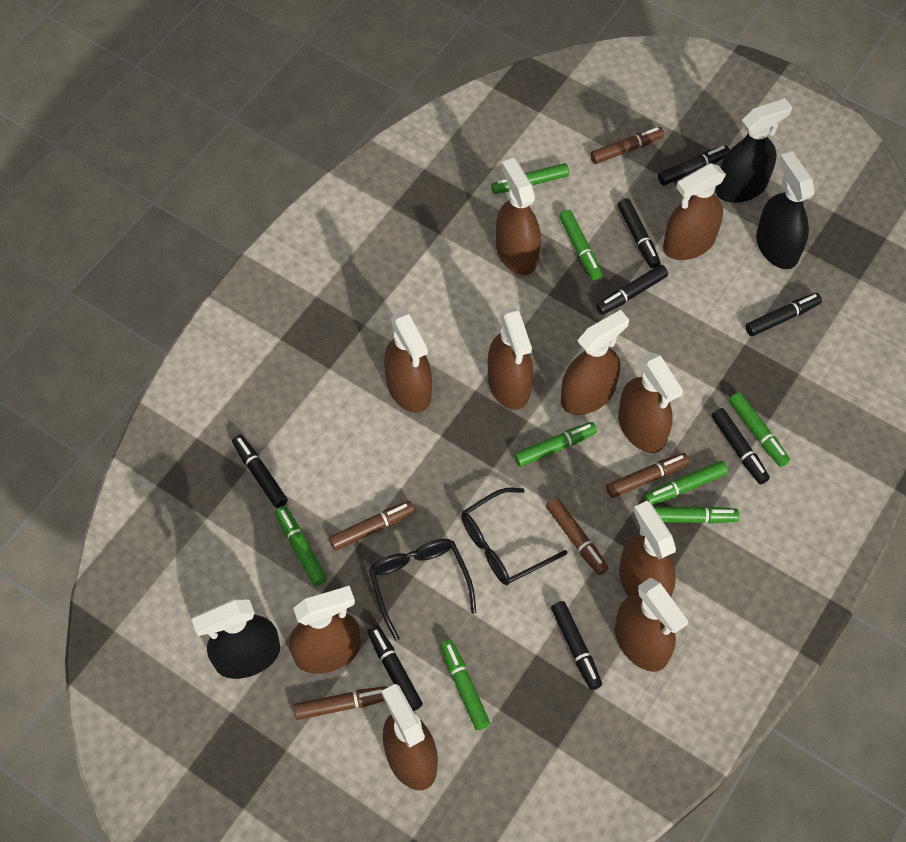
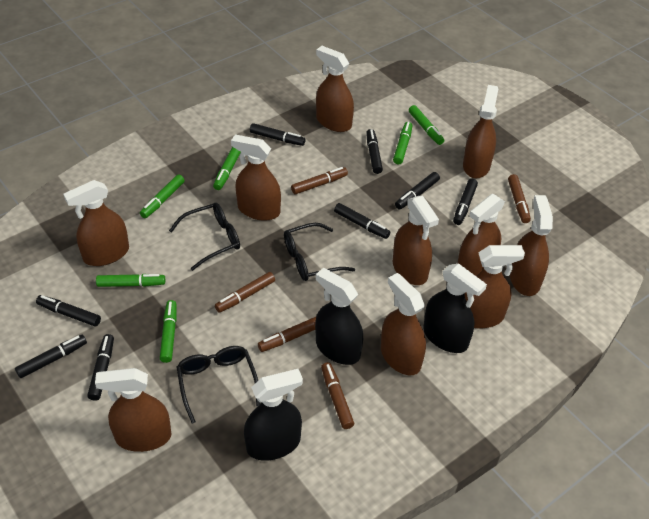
black glasses: [369,539,476,641] [461,488,567,585] = 2 -> [169,203,240,271] [176,346,260,423] [284,223,355,281] = 3
green marker: [275,506,327,586] [440,640,490,730] [491,163,569,194] [514,422,597,467] [559,210,602,280] [644,461,728,505] [654,506,739,524] [729,392,790,467] = 8 -> [96,274,165,287] [140,175,185,218] [160,300,177,363] [213,147,241,190] [393,122,412,165] [409,105,444,145] = 6

